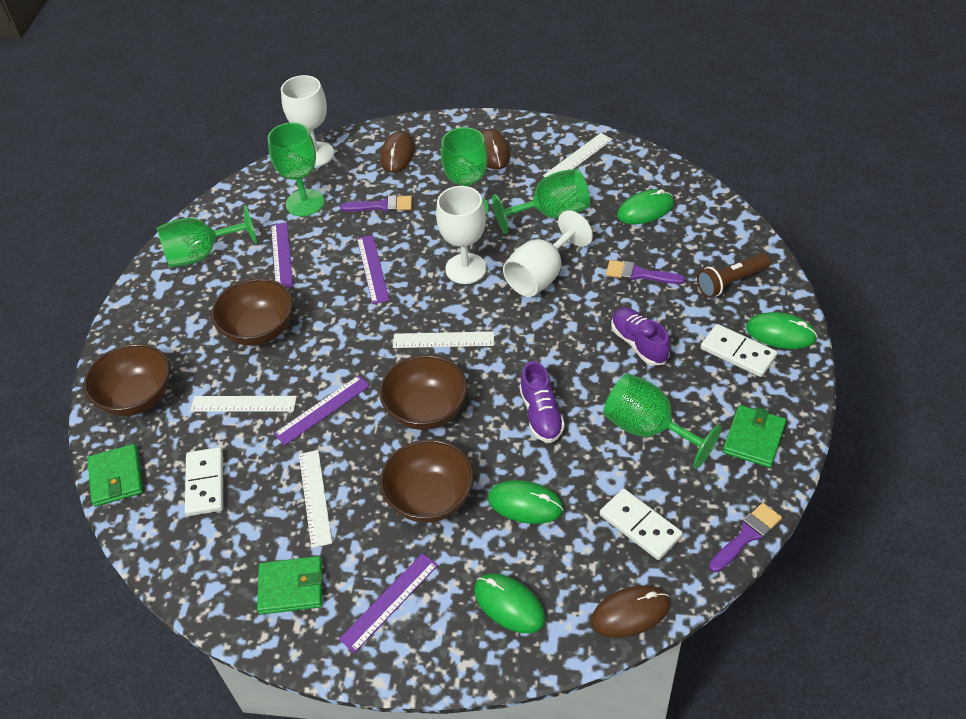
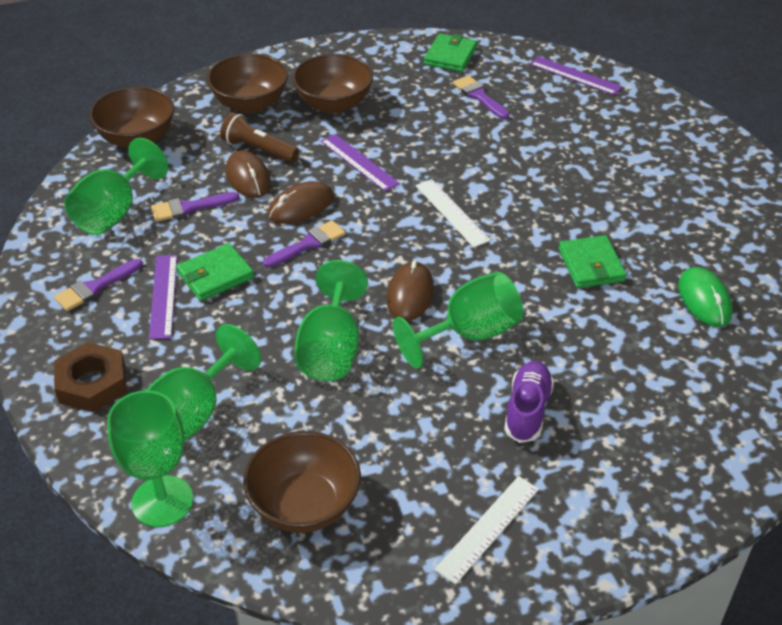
brown nut: none = 0 -> [54,342,127,413] = 1
green mouse: [474,574,545,633] [488,480,564,524] [617,189,674,224] [746,312,818,349] = 4 -> [678,267,733,327] = 1
purple brush: [340,195,412,212] [606,260,685,284] [709,503,782,572] = 3 -> [54,259,143,311] [151,192,239,222] [263,220,346,268] [453,75,509,119] = 4
purple ruler: [271,222,293,288] [274,375,370,445] [339,553,438,653] [357,235,389,304] = 4 -> [149,255,177,340] [321,134,400,191] [530,56,622,95] = 3
purple shoe: [519,361,565,443] [611,308,670,366] = 2 -> [504,361,554,443] = 1
white domino: [185,447,223,516] [600,488,683,560] [701,324,778,377] = 3 -> none = 0
white goblet: [281,75,334,167] [436,186,487,284] [503,210,593,297] = 3 -> none = 0
white ruler: [190,396,297,412] [299,450,332,548] [393,331,494,348] [543,133,613,177] = 4 -> [416,179,491,247] [435,476,539,584] = 2

